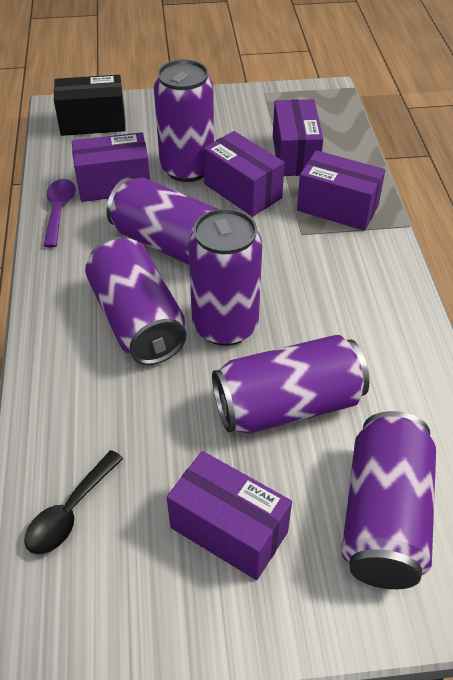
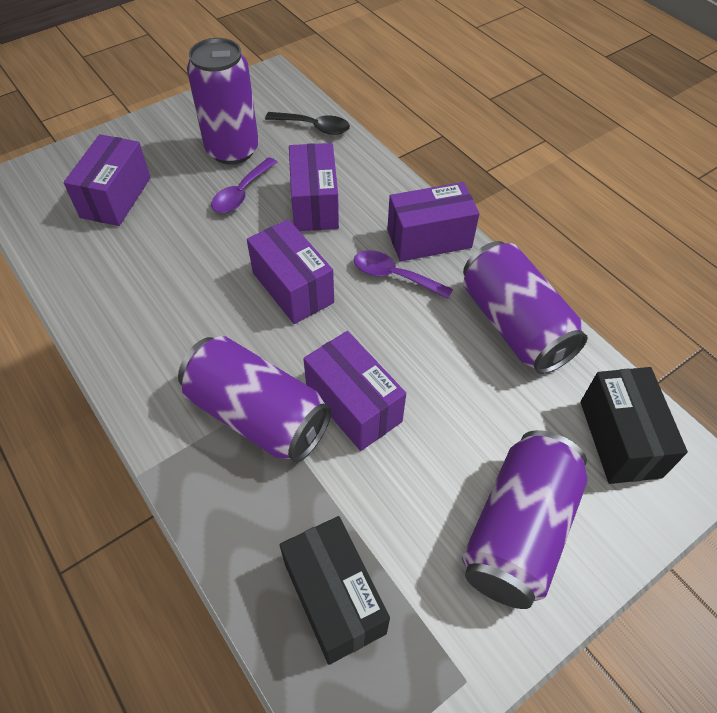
black box: [54,75,126,136] = 1 -> [280,516,390,665] [580,367,688,484] = 2
purple can: [85,237,187,365] [106,177,218,265] [154,60,214,182] [188,208,262,346] [212,334,369,434] [341,411,436,589] = 6 -> [178,336,332,463] [187,38,259,164] [462,430,588,609] [463,241,588,374] = 4
purple spoon: [44,179,76,248] = 1 -> [211,157,277,213] [354,250,453,299] = 2

